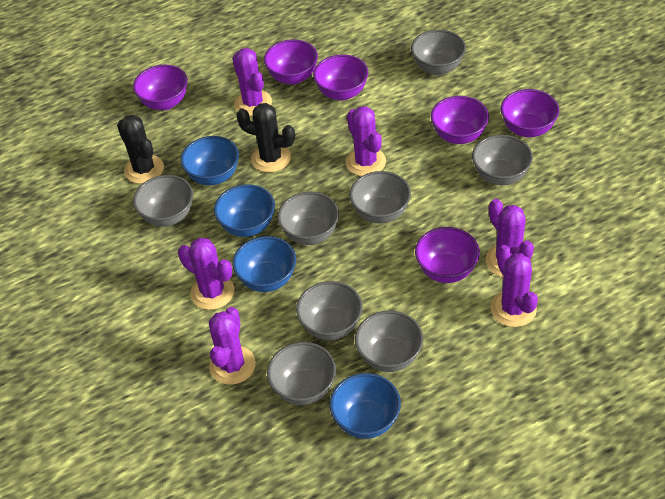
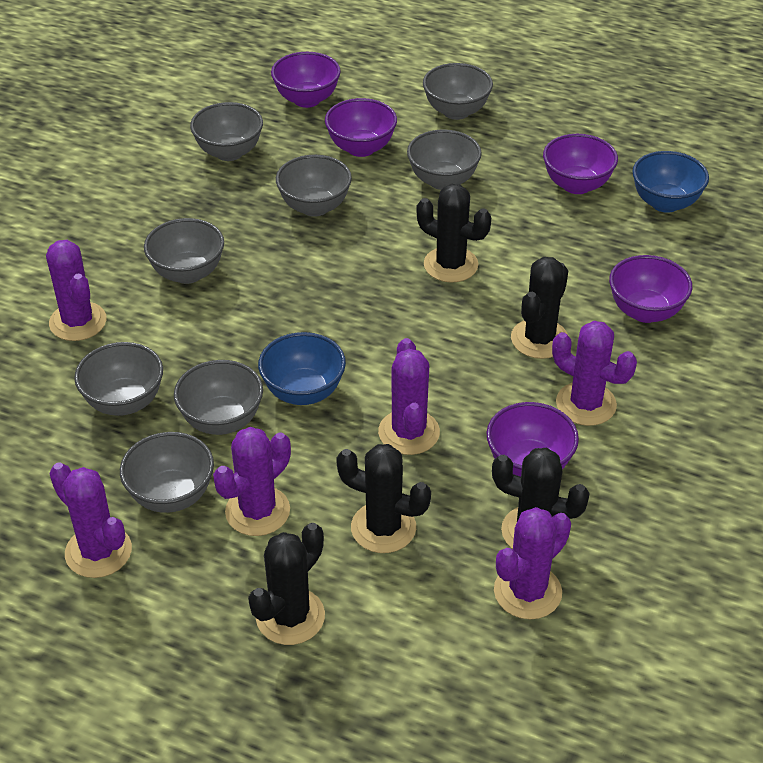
black cactus: [117,115,164,184] [237,103,295,173] = 2 -> [248,523,325,645] [336,444,431,553] [416,184,491,283] [492,448,590,549] [511,257,568,359] = 5
blue bowl: [180,136,239,185] [214,184,275,237] [233,236,296,292] [330,373,401,439] = 4 -> [258,332,346,405] [632,151,709,213] = 2
purple bowl: [133,65,188,110] [264,39,318,85] [313,54,368,101] [415,227,480,283] [431,96,489,144] [501,89,559,137] = 6 -> [271,52,341,108] [325,98,397,157] [486,402,579,476] [543,134,618,194] [609,255,692,323] = 5

